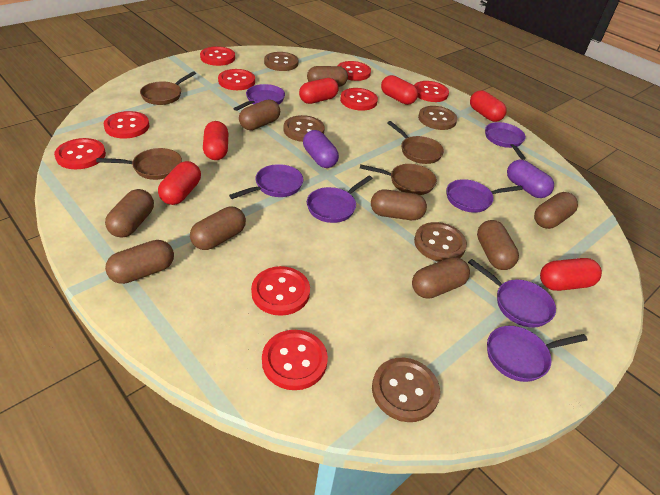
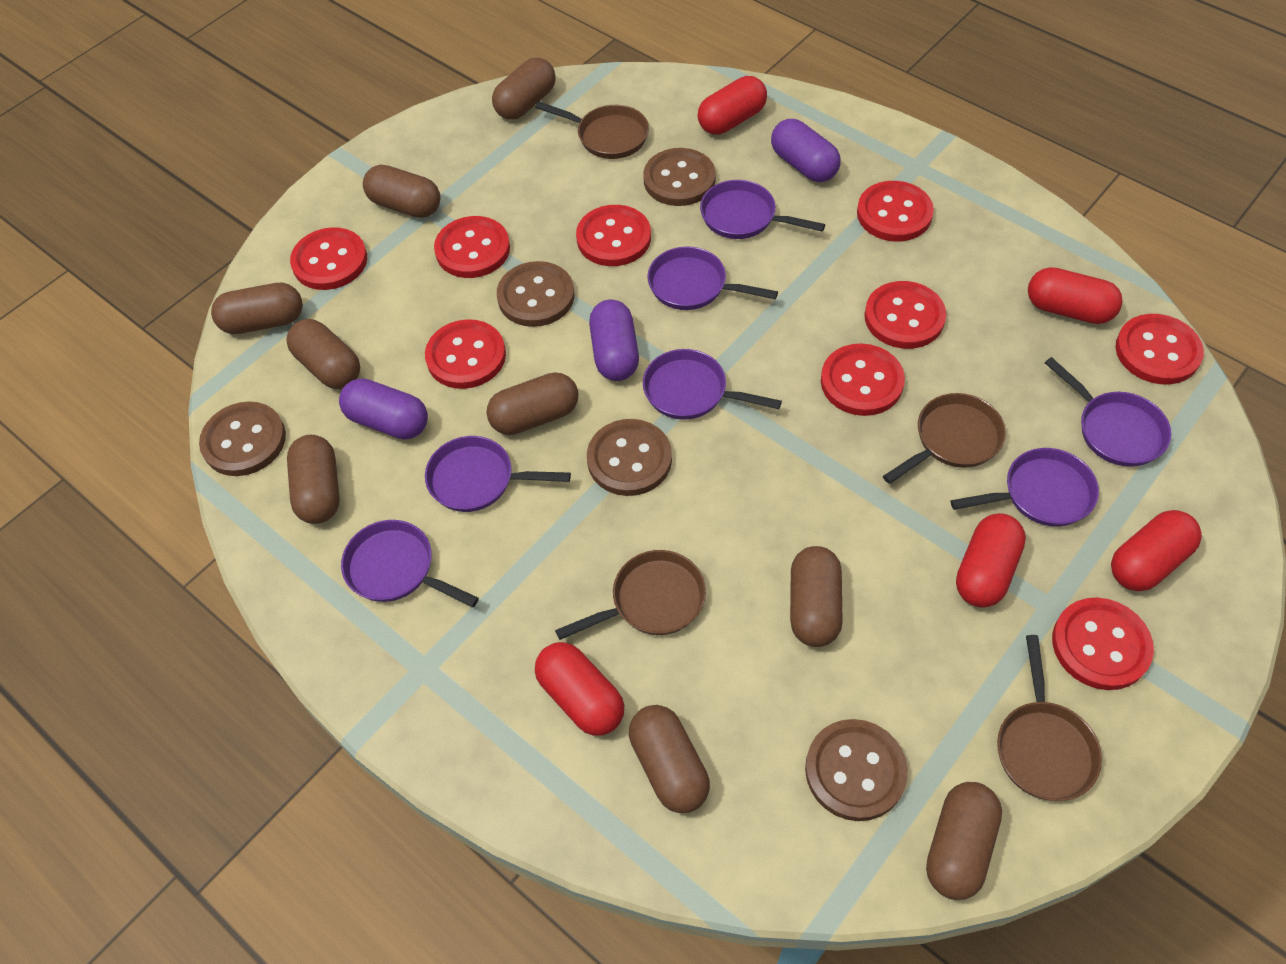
purple capsule: [303,130,339,168] [507,160,554,198] = 2 -> [339,378,428,440] [589,300,639,381] [771,119,841,182] = 3
red capsule: [158,161,201,205] [203,121,228,160] [299,78,339,104] [381,75,418,105] [470,90,507,122] [540,258,602,291] = 6 -> [535,642,624,736] [698,76,767,135] [956,513,1026,608] [1028,267,1123,324] [1111,510,1202,591] = 5

